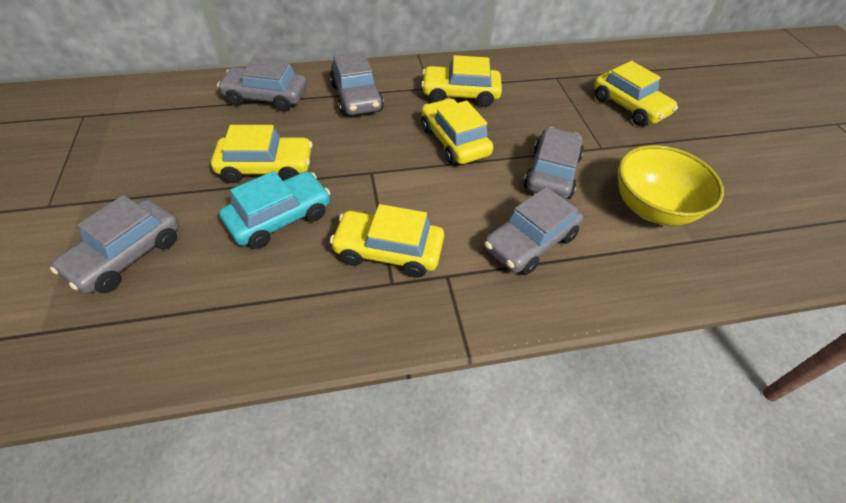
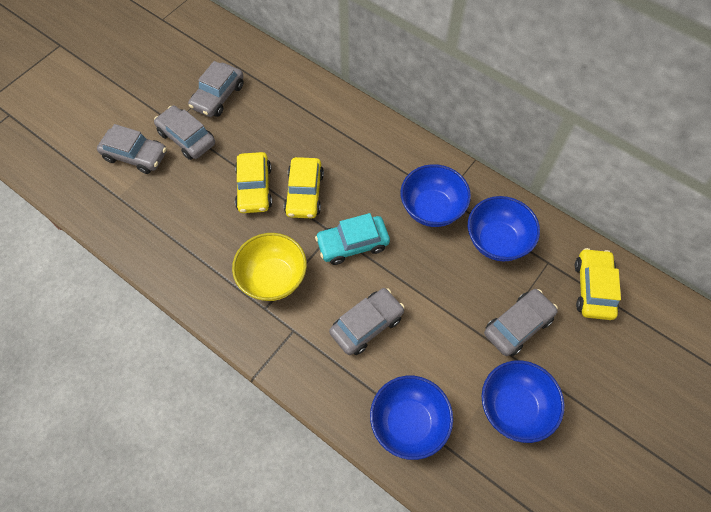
blue bowl: none = 0 -> [370,376,453,460] [400,164,471,227] [468,196,540,261] [482,360,565,443] = 4
yellow car: [211,125,312,183] [330,204,444,278] [421,55,502,107] [421,98,493,165] [594,61,678,126] = 5 -> [235,152,272,213] [284,157,324,218] [575,248,621,320] = 3

